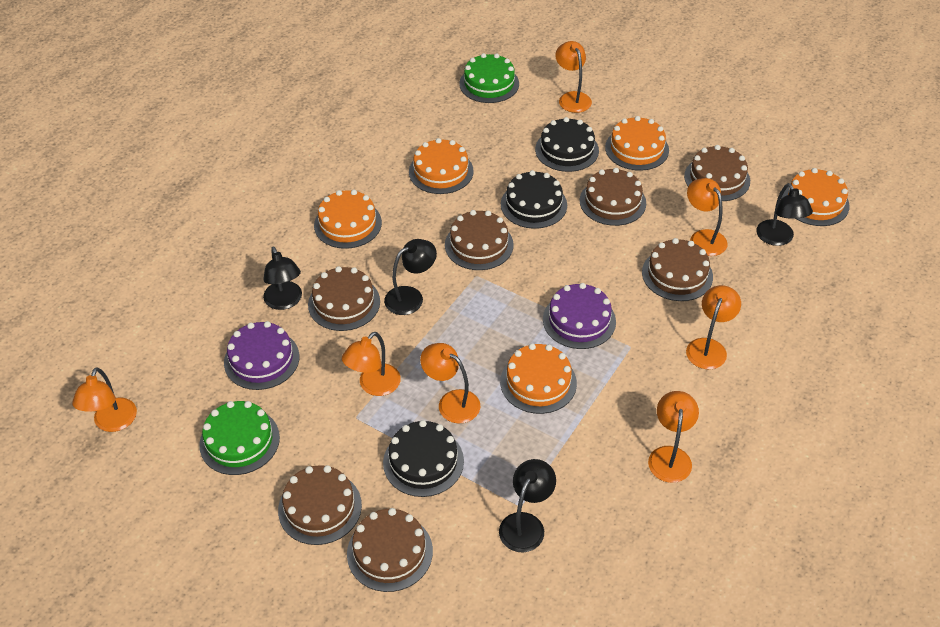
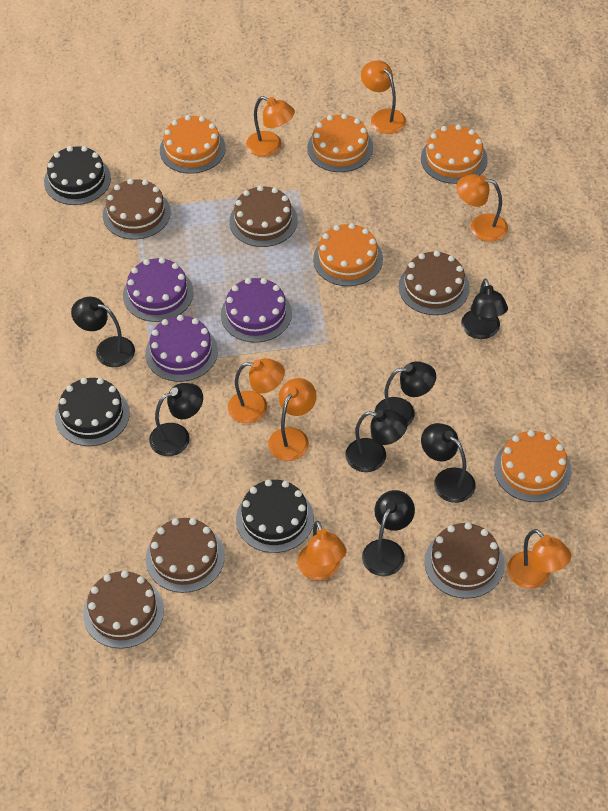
black lamp: [263,246,302,310] [384,239,437,315] [499,459,556,552] [756,183,813,246] = 4 -> [71,297,135,367] [149,383,203,456] [345,409,408,472] [362,490,415,576] [374,361,436,426] [421,423,476,503] [461,278,508,339] = 7
brown cake: [278,465,362,545] [308,266,380,331] [347,508,433,592] [445,210,514,270] [580,168,646,226] [642,238,713,301] [684,145,750,201] = 7 -> [83,571,164,649] [103,179,171,240] [146,518,225,593] [229,185,298,247] [399,251,470,315] [424,522,505,599] = 6
green cake: [199,401,280,475] [459,53,519,103] = 2 -> none = 0
purple cake: [224,321,299,390] [543,283,616,349] = 2 -> [123,258,193,322] [145,315,218,382] [221,278,292,343] = 3

